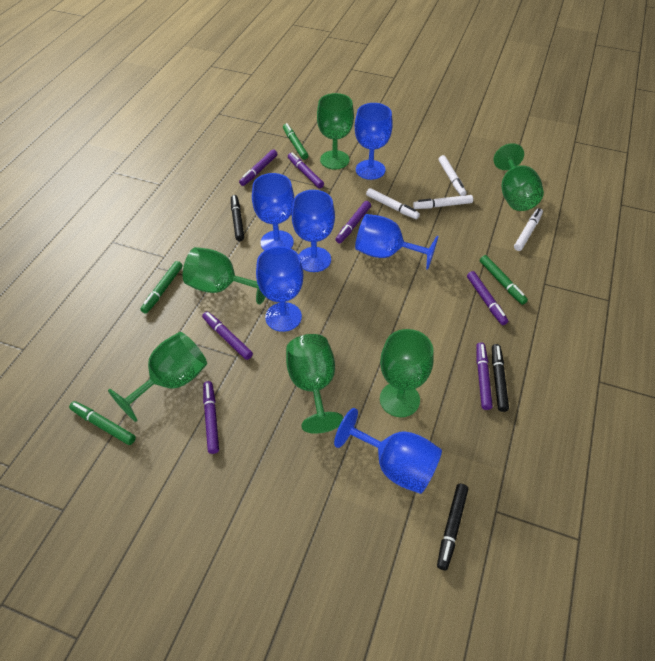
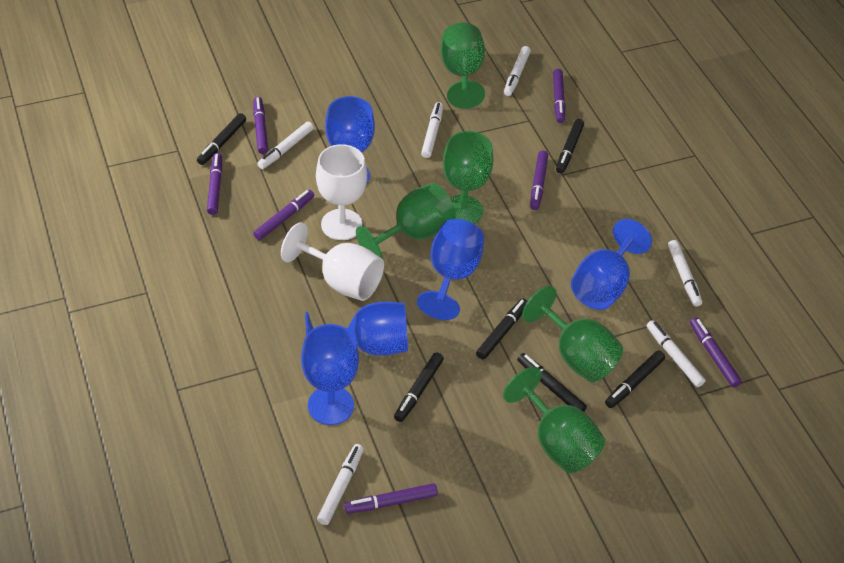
black marker: [231,195,244,241] [437,484,468,570] [492,344,509,412] = 3 -> [197,113,246,165] [394,352,444,422] [476,298,527,360] [517,353,587,412] [556,119,584,173] [605,350,665,408] = 6
blue goblet: [252,173,294,251] [256,246,303,332] [292,190,335,272] [334,408,442,494] [355,103,393,180] [355,214,438,270] = 6 -> [301,324,359,425] [305,302,408,356] [325,96,375,183] [417,219,484,320] [571,219,652,310] = 5
green goblet: [108,332,207,422] [183,247,266,304] [286,334,343,434] [317,93,354,169] [380,329,434,417] [494,143,544,211] = 6 -> [356,183,456,258] [440,23,485,109] [443,131,493,224] [503,367,605,473] [522,286,623,382] = 5
green marker: [69,401,136,445] [140,261,183,314] [283,123,308,160] [480,255,528,305] = 4 -> none = 0
white goblet: none = 0 -> [281,222,384,301] [316,144,367,240] = 2
white marker: [366,188,420,219] [413,195,473,209] [439,155,466,196] [514,208,543,251] = 4 -> [257,122,314,169] [317,444,364,525] [421,102,443,158] [504,46,531,96] [647,320,706,387] [668,240,702,307] = 6

